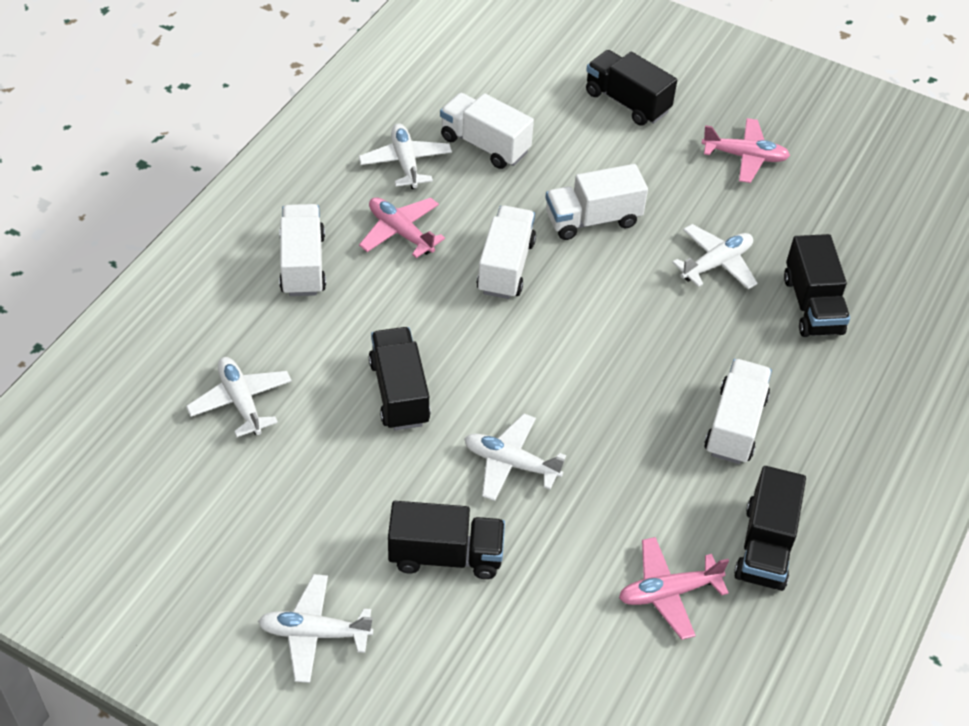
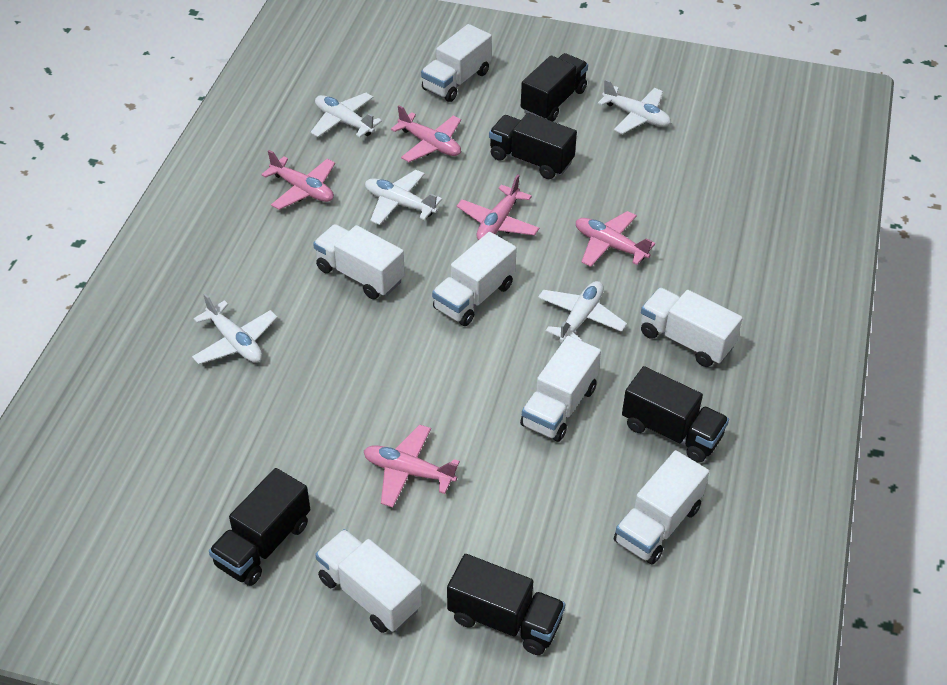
pink plane: [359,197,445,258] [619,537,729,640] [701,118,790,183] = 3 -> [261,150,335,210] [364,424,460,507] [391,105,461,162] [457,174,539,240] [576,211,655,267] = 5
white truck: [279,204,326,296] [440,93,534,169] [477,205,536,299] [545,164,648,240] [704,359,772,464] = 5 -> [313,224,405,299] [315,529,422,633] [421,24,492,102] [432,232,517,326] [520,336,601,442] [614,450,709,565] [641,288,743,367] = 7

